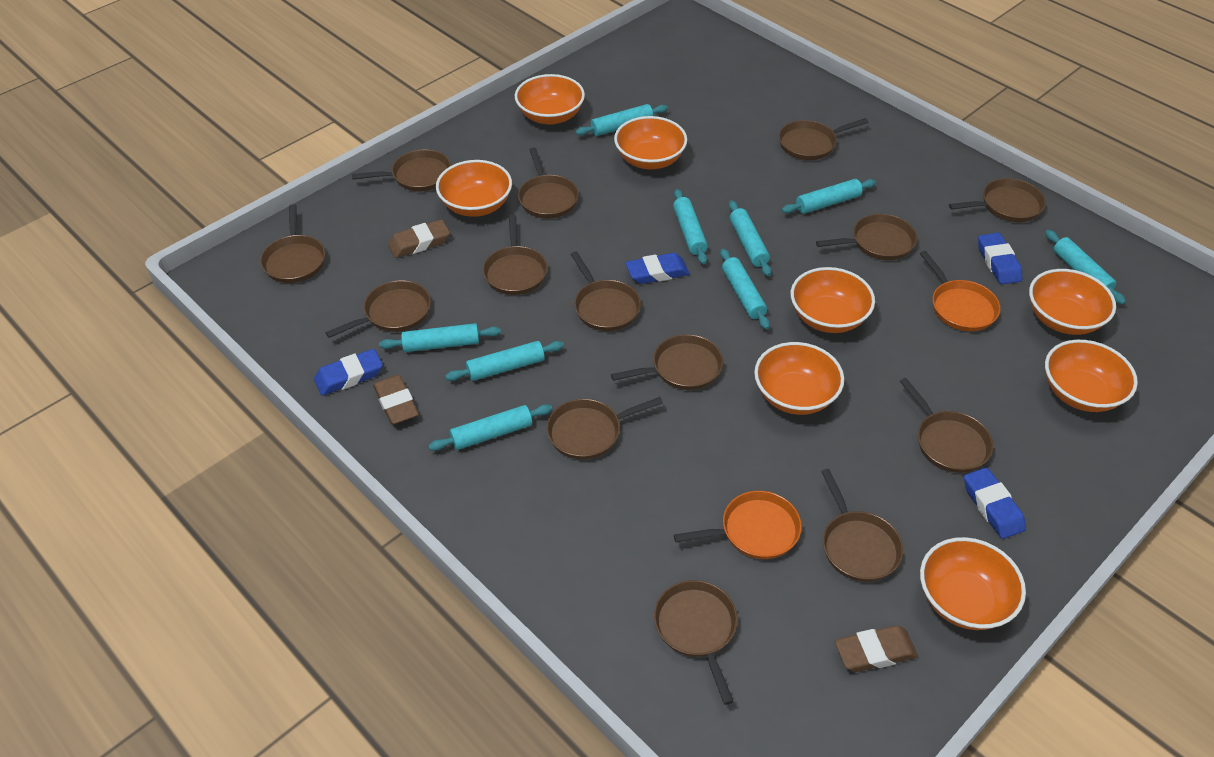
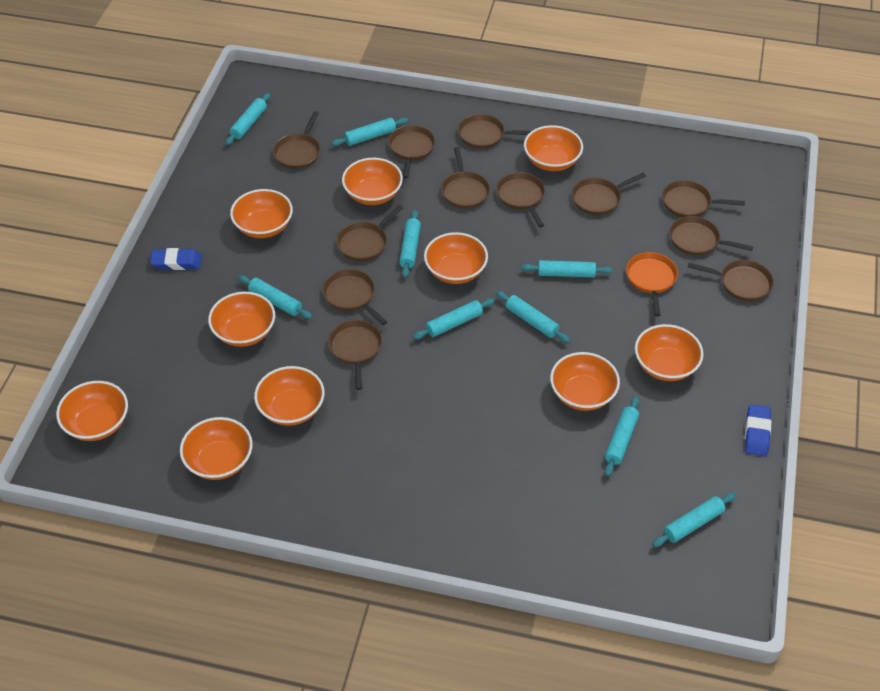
blue eraser: [314,349,383,396] [626,253,689,284] [964,468,1026,539] [978,233,1022,284] = 4 -> [150,248,202,270] [745,404,771,456] = 2
brown eraser: [373,375,419,425] [388,219,450,258] [835,625,918,672] = 3 -> none = 0
brown pan: [260,204,325,283] [326,280,431,338] [352,149,451,191] [483,214,548,295] [518,147,579,218] [547,397,663,460] [570,252,641,331] [611,334,723,390] [654,580,738,705] [779,118,869,160] [816,214,917,260] [821,469,903,582] [900,378,993,473] [949,178,1046,222] = 14 -> [273,111,320,169] [323,269,387,325] [328,320,382,390] [337,205,403,261] [388,125,435,178] [441,147,490,209] [458,114,531,149] [496,172,545,228] [572,173,646,215] [662,180,745,217] [670,216,753,256] [688,260,774,301] = 12
orange bowl: [436,160,512,217] [515,74,585,125] [614,116,687,169] [754,342,844,415] [791,267,875,333] [920,537,1026,630] [1029,269,1116,335] [1045,340,1138,412] = 8 -> [56,381,128,441] [180,417,253,480] [208,292,275,347] [230,189,293,238] [254,366,325,426] [342,158,403,205] [424,232,488,284] [524,125,583,171] [550,352,620,411] [635,324,704,381] = 10
orange pan: [674,491,802,559] [920,251,1000,331] = 2 -> [626,252,678,316] = 1

